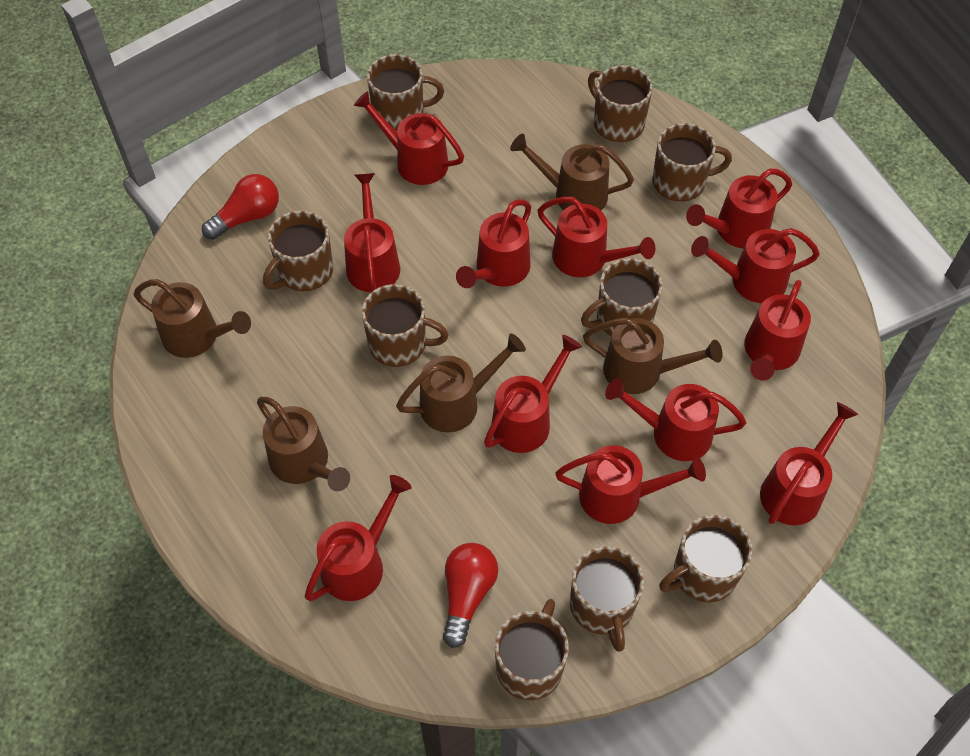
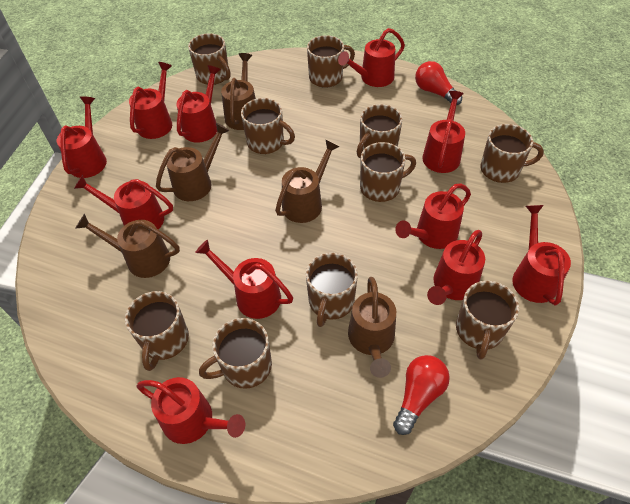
brown mug: [263,210,333,291] [362,284,448,367] [367,54,444,131] [495,599,569,700] [570,546,644,652] [581,258,662,337] [588,65,652,142] [652,123,732,202] [659,515,752,603] = 9 -> [125,291,189,371] [188,33,231,85] [199,318,272,389] [241,98,295,154] [306,253,358,327] [307,35,355,88] [357,104,402,158] [360,142,416,202] [456,281,519,360] [480,124,544,183] = 10
red watering can: [305,475,412,601] [344,173,400,292] [354,91,464,185] [456,199,531,288] [484,335,582,453] [538,197,655,277] [555,445,706,524] [605,378,746,461] [686,169,792,248] [691,228,820,303] [745,280,811,381] [760,402,858,525] = 12 -> [57,96,107,178] [74,175,173,229] [129,62,172,139] [137,377,245,444] [176,65,221,142] [195,240,293,319] [338,28,405,87] [395,183,471,249] [422,91,465,173] [427,230,485,305] [512,205,571,305] = 11

